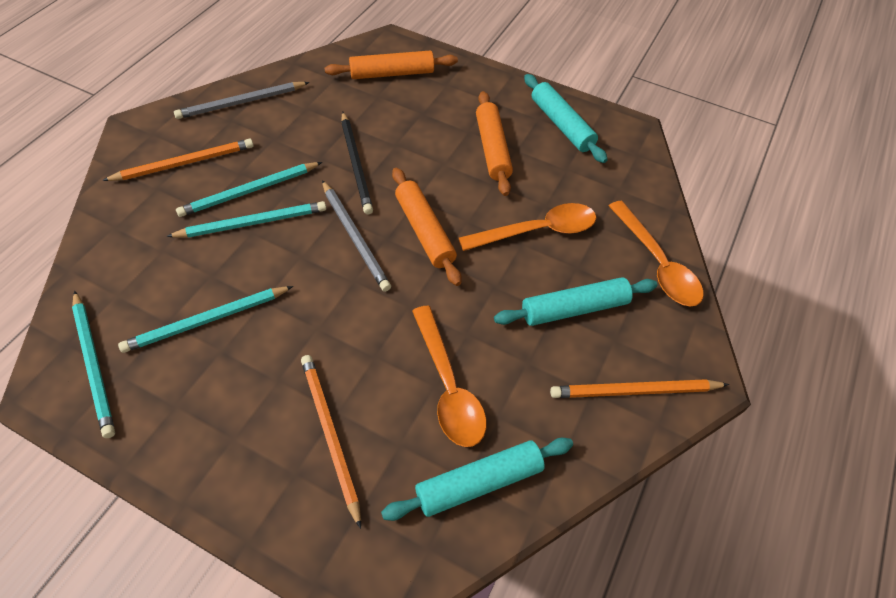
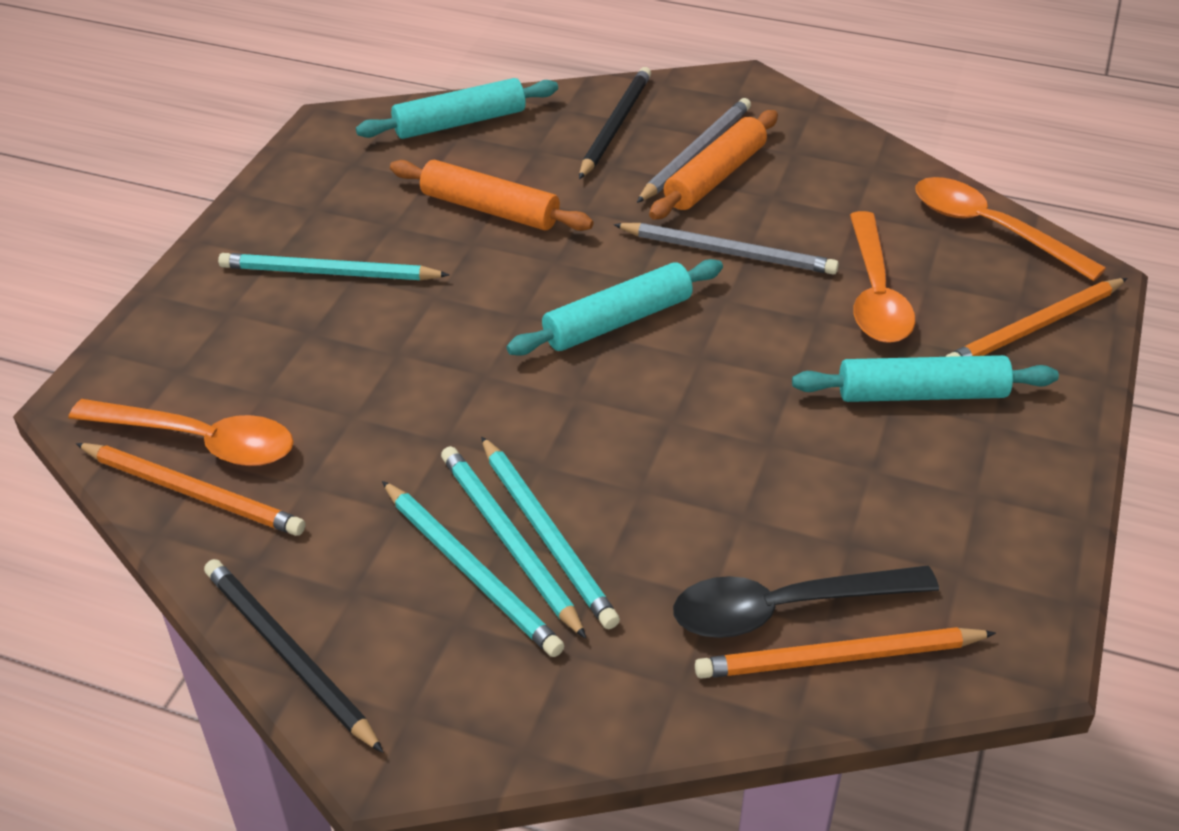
black pencil: [341,112,373,214] = 1 -> [204,559,383,753] [579,67,651,179] = 2
black spoon: none = 0 -> [673,566,939,638] = 1
orange rolling pin: [325,51,458,79] [392,168,462,286] [476,91,513,196] = 3 -> [390,160,593,231] [649,110,778,220] = 2

